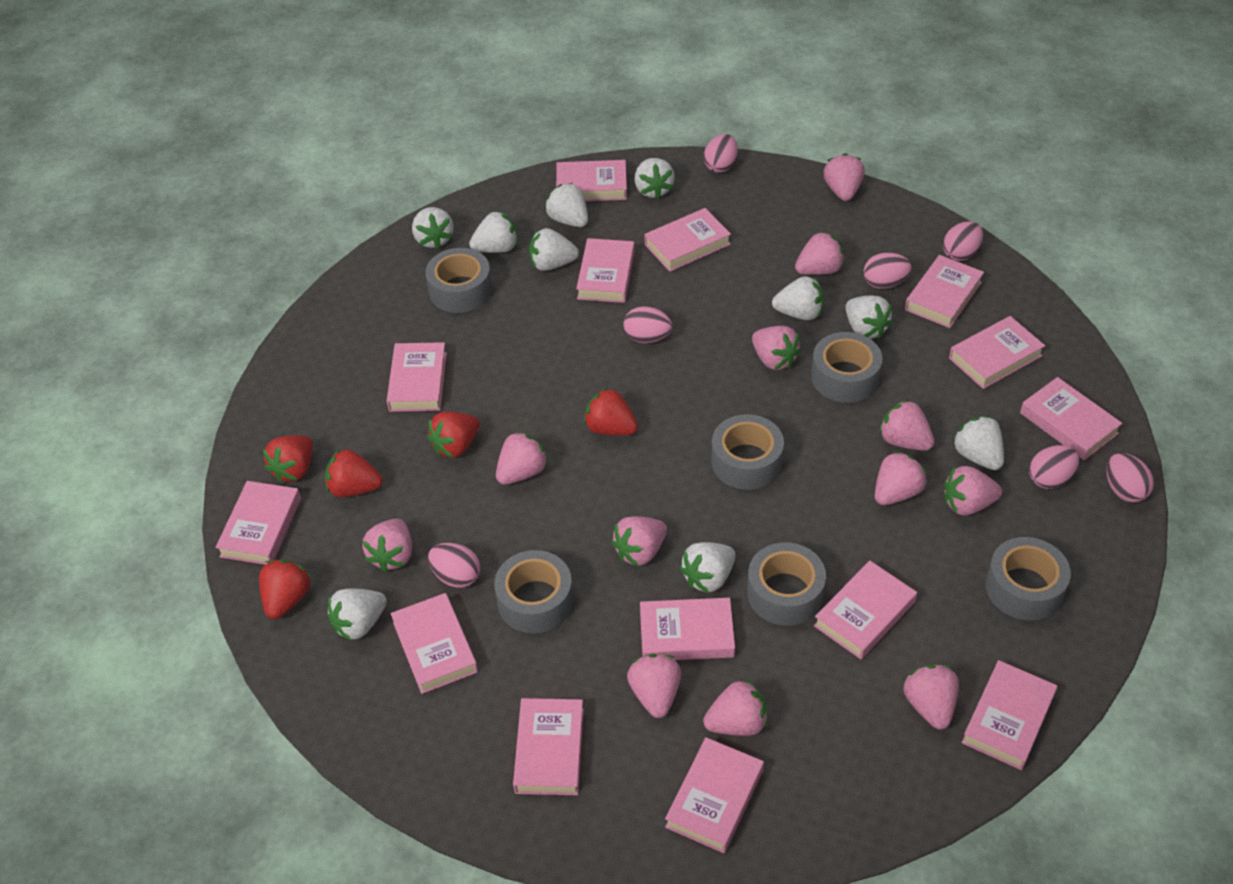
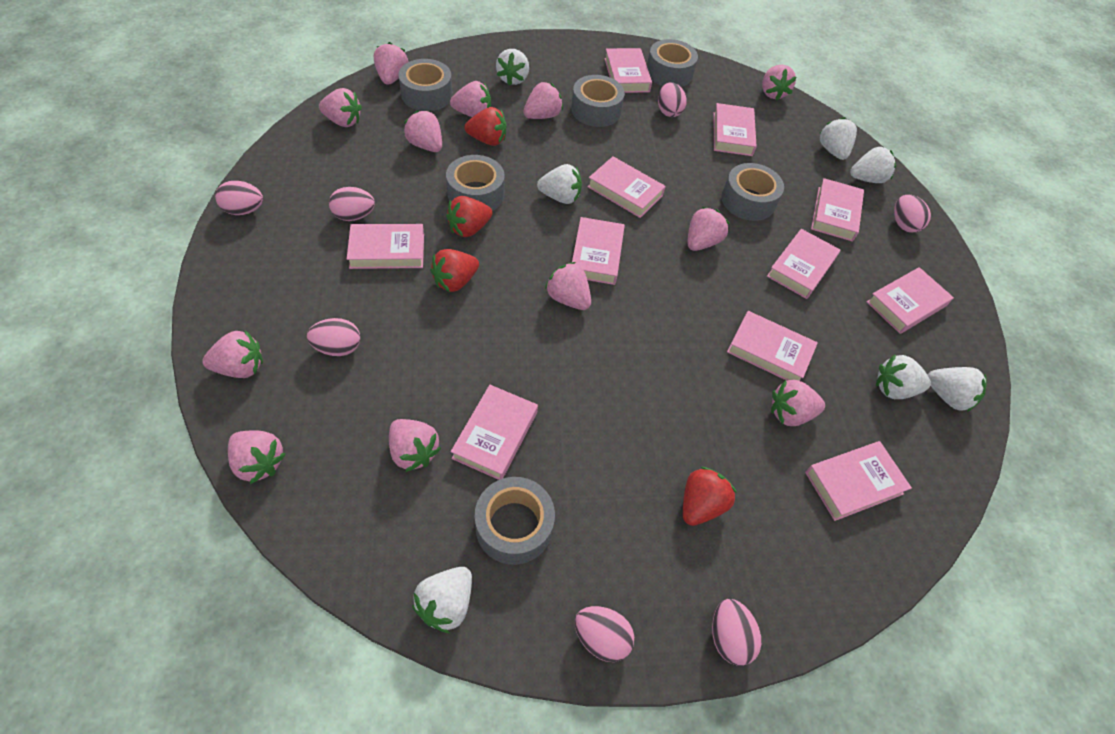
pink book: [215,481,301,565] [387,342,447,412] [391,593,478,694] [513,698,584,795] [556,160,627,201] [576,238,635,303] [640,598,735,660] [645,208,731,272] [665,737,764,853] [814,561,917,659] [905,255,984,328] [949,316,1045,389] [962,660,1057,770] [1020,377,1122,460] = 14 -> [347,224,424,269] [451,385,538,480] [572,217,625,285] [587,156,666,218] [604,48,652,93] [713,103,757,156] [727,311,818,381] [767,229,840,299] [805,441,912,521] [811,178,864,242] [867,267,954,334] = 11
red strawberry: [259,560,311,619] [263,435,313,483] [325,449,383,497] [427,412,480,458] [584,388,638,436] = 5 -> [430,249,479,292] [446,196,493,237] [465,107,507,146] [683,467,737,526] = 4
white strawberry: [327,589,387,641] [412,207,454,249] [469,211,518,253] [529,228,579,271] [545,183,588,227] [634,158,675,199] [679,542,736,593] [772,276,824,320] [845,296,893,339] [952,415,1004,470] = 10 -> [412,567,472,633] [496,49,529,86] [537,164,582,204] [819,117,857,160] [850,147,896,183] [876,354,931,399] [928,367,987,412] = 7

